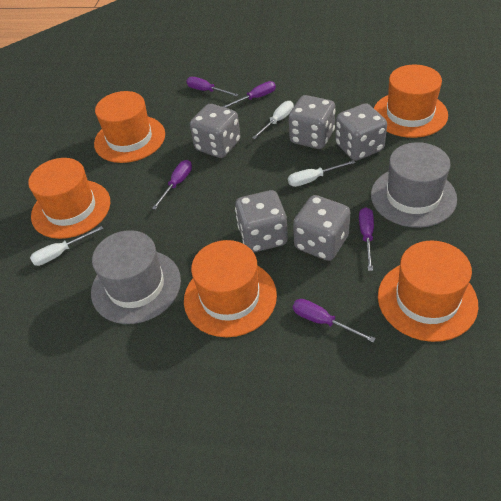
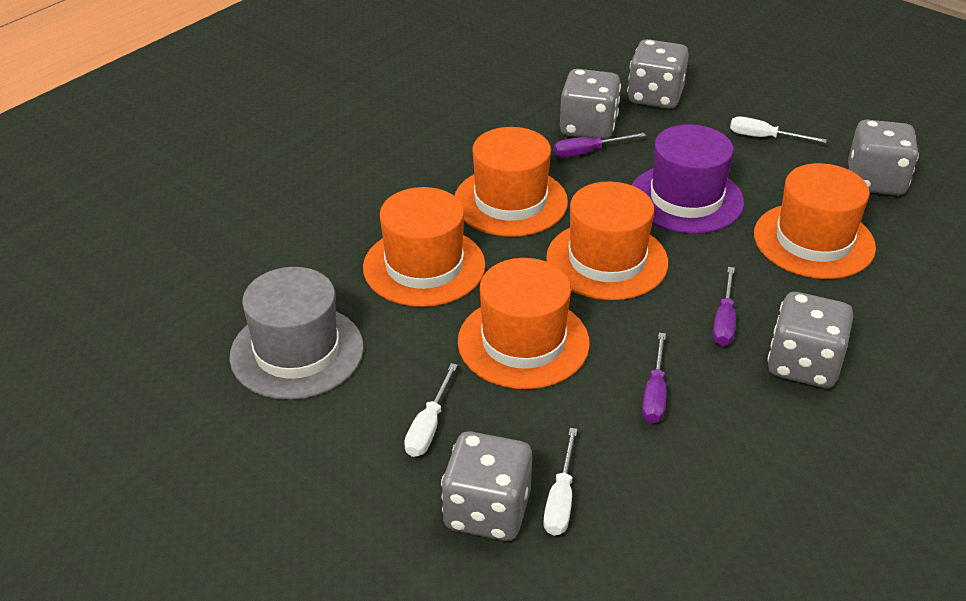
grey hat: [91,230,181,324] [371,142,457,228] = 2 -> [229,267,364,400] = 1
purple hat: none = 0 -> [632,124,744,234] = 1
purple screwdriver: [152,160,192,210] [187,77,239,97] [222,81,276,108] [293,299,376,343] [359,207,374,271] = 5 -> [554,133,646,158] [642,333,667,423] [712,267,736,346] = 3

